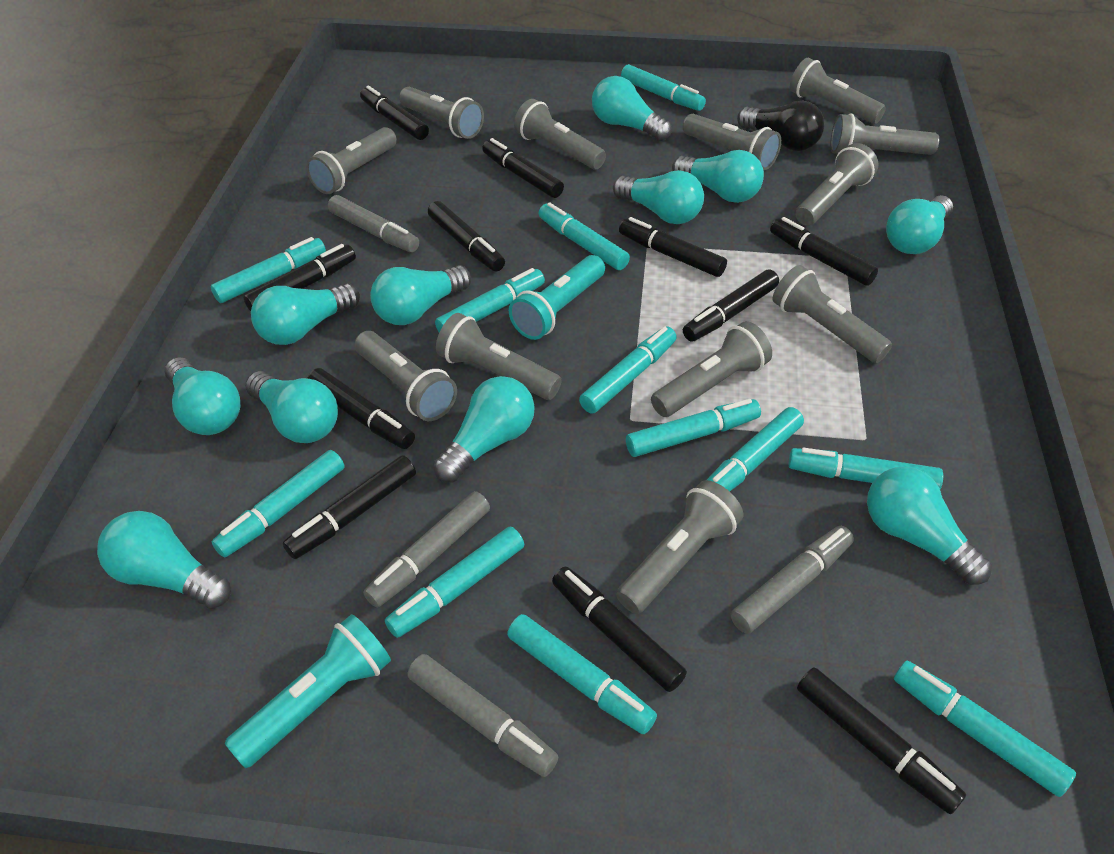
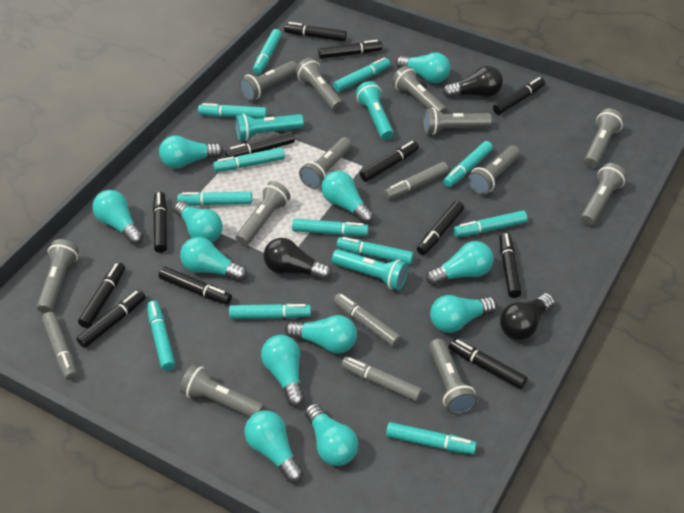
black light bulb: [737,101,825,151] = 1 -> [264,238,332,280] [443,66,503,98] [500,293,555,340] = 3
black marker: [243,244,356,311] [283,455,416,559] [307,368,415,449] [360,86,429,140] [428,201,505,272] [482,138,564,198] [552,567,687,692] [619,217,727,277] [683,270,779,341] [770,217,878,286] [797,667,966,814] = 11 -> [76,290,146,348] [78,262,125,328] [153,192,167,253] [159,267,232,305] [225,131,295,158] [284,22,347,41] [318,40,382,59] [360,141,419,182] [417,201,464,255] [449,338,528,389] [493,77,545,115] [499,232,522,298] = 12
turquoise flashlight: [225,614,391,768] [509,255,605,340] = 2 -> [235,114,304,141] [332,249,408,290] [356,81,394,140] = 3
turquoise light bulb: [97,511,231,609] [164,357,240,435] [245,371,338,443] [251,284,360,345] [370,265,471,325] [433,376,535,483] [592,76,672,141] [613,170,704,224] [672,150,764,203] [867,467,992,585] [886,195,953,254] = 11 -> [93,190,143,245] [159,135,224,168] [174,201,223,242] [180,237,247,281] [244,410,303,483] [261,335,305,407] [285,315,357,354] [305,403,358,466] [321,171,374,224] [396,52,450,83] [426,241,493,285] [430,295,497,333] = 12

